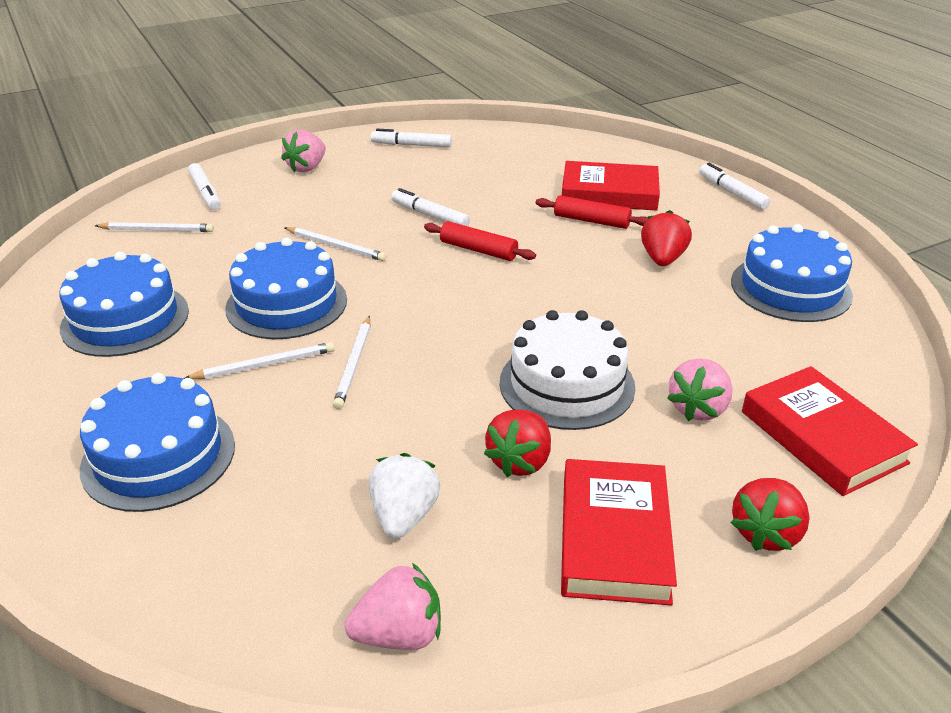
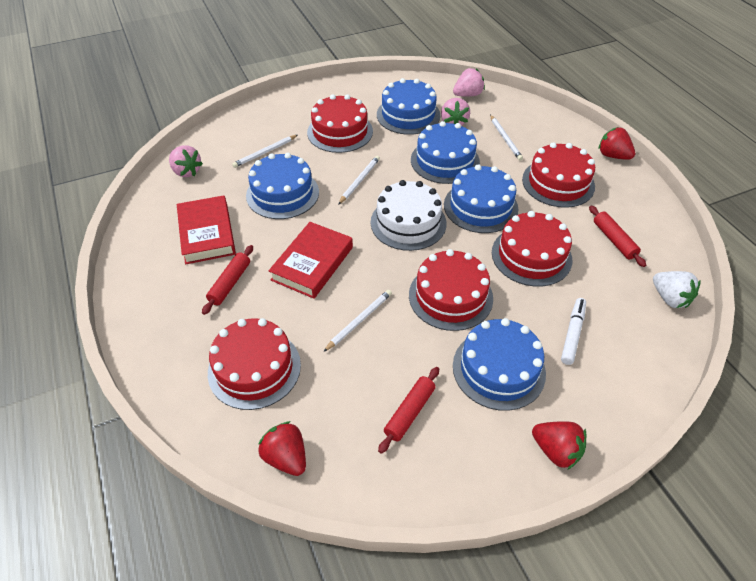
blue cake: [59,252,189,357] [80,373,235,512] [225,238,347,339] [731,224,853,322] = 4 -> [246,153,319,219] [377,78,440,135] [411,121,480,184] [444,164,519,233] [453,318,546,411] = 5
red book: [561,459,677,605] [562,161,660,211] [742,366,918,496] = 3 -> [177,195,236,264] [269,222,353,299] = 2
red cake: none = 0 -> [208,318,301,410] [307,94,373,153] [409,249,493,331] [492,211,572,287] [522,142,595,208] = 5
red rolling pin: [424,221,536,261] [536,195,648,229] = 2 -> [202,245,253,315] [378,367,439,454] [589,206,646,267] = 3
white marker: [188,163,221,210] [371,129,452,147] [391,188,470,226] [699,163,771,210] = 4 -> [561,298,586,365] = 1

